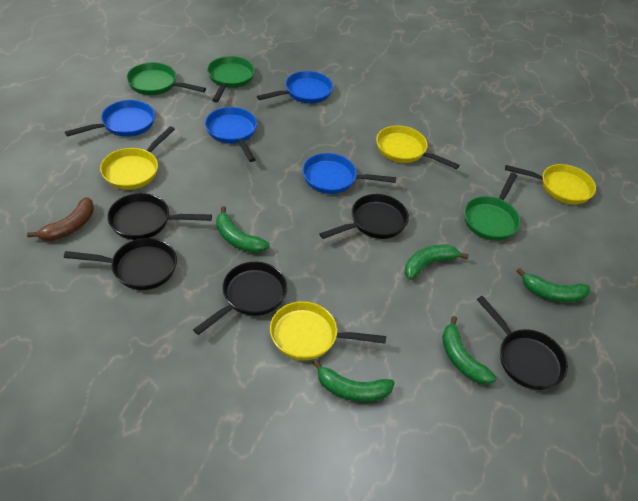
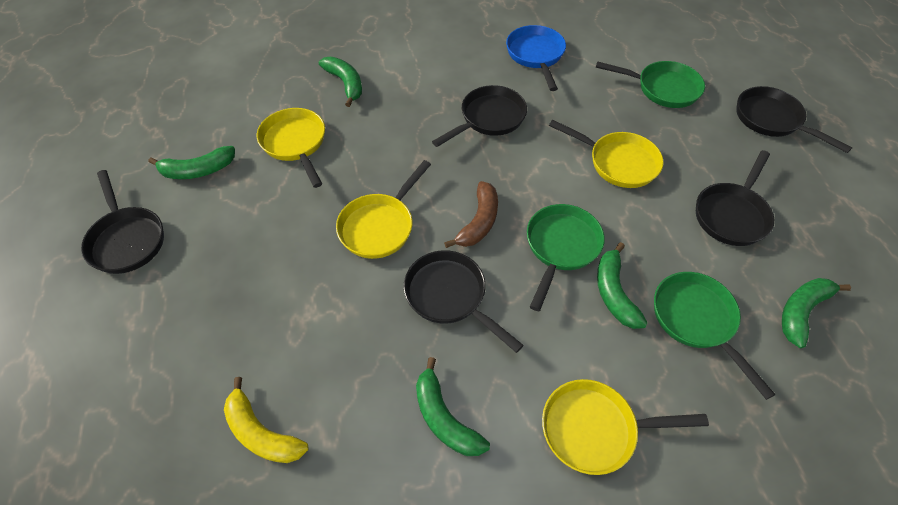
blue pan: [65,100,155,137] [205,107,257,162] [257,71,333,103] [302,153,396,194] = 4 -> [506,25,566,91] = 1
yellow banana: none = 0 -> [224,377,309,463] = 1

